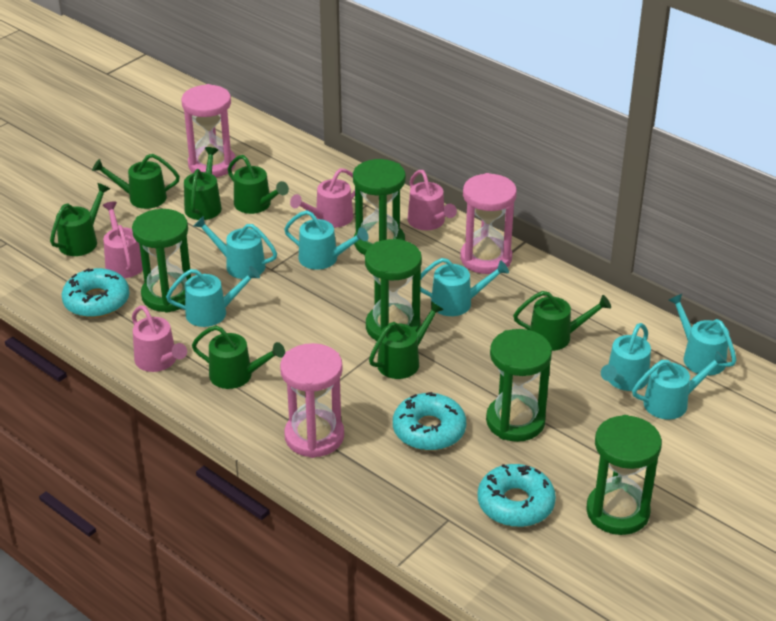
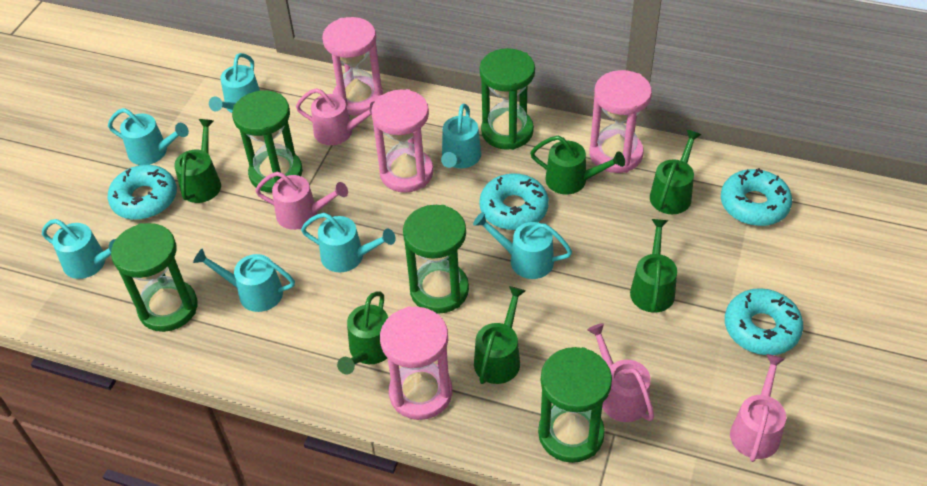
green watering can: [50,183,110,256] [92,154,180,209] [184,147,222,220] [192,325,285,389] [228,155,289,214] [369,301,444,379] [513,291,611,351] = 7 -> [174,119,221,203] [337,291,388,374] [474,286,525,384] [530,136,625,195] [630,219,677,313] [650,130,701,214] = 6
pink hourglass: [181,84,236,177] [280,343,344,458] [460,173,517,274] = 3 -> [322,17,383,116] [371,89,434,193] [380,306,452,420] [589,70,652,173] = 4
turquoise donut: [62,268,129,318] [393,392,466,451] [478,464,556,527] = 3 -> [108,165,177,220] [479,173,549,230] [721,168,792,226] [725,288,803,355] = 4

